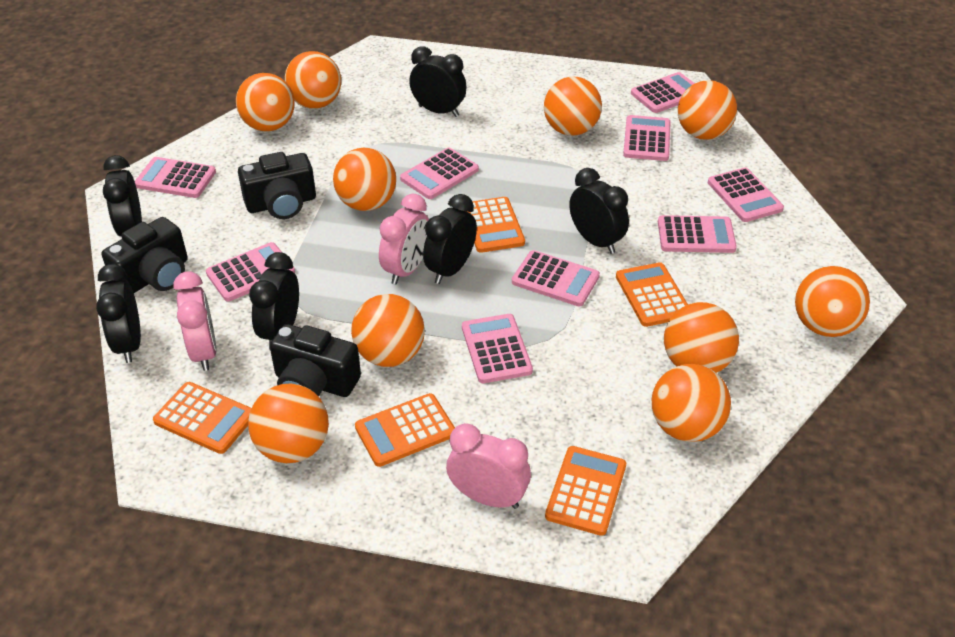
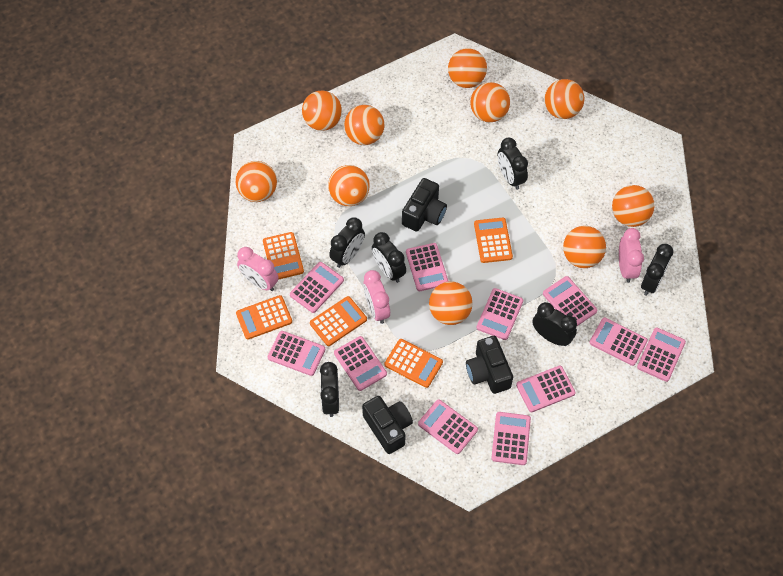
pink calculator: [135,157,216,198] [206,242,295,301] [400,148,479,199] [462,314,533,383] [512,250,600,306] [623,115,671,161] [631,72,695,113] [658,215,737,253] [708,167,784,222] = 9 -> [268,331,325,376] [290,262,344,313] [334,336,387,391] [406,243,449,291] [418,399,478,454] [477,288,523,340] [491,412,531,465] [516,366,576,412] [543,276,597,326] [589,317,648,366] [637,327,686,382] = 11

